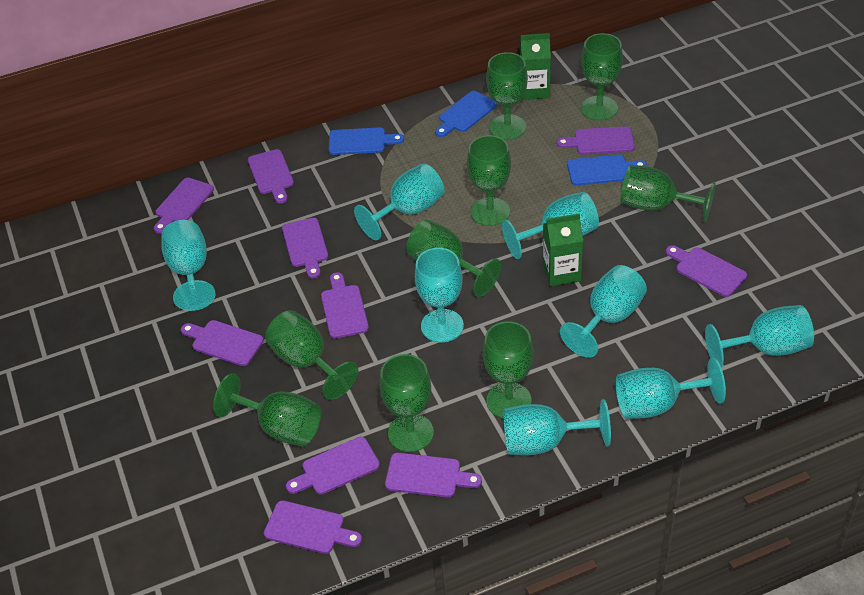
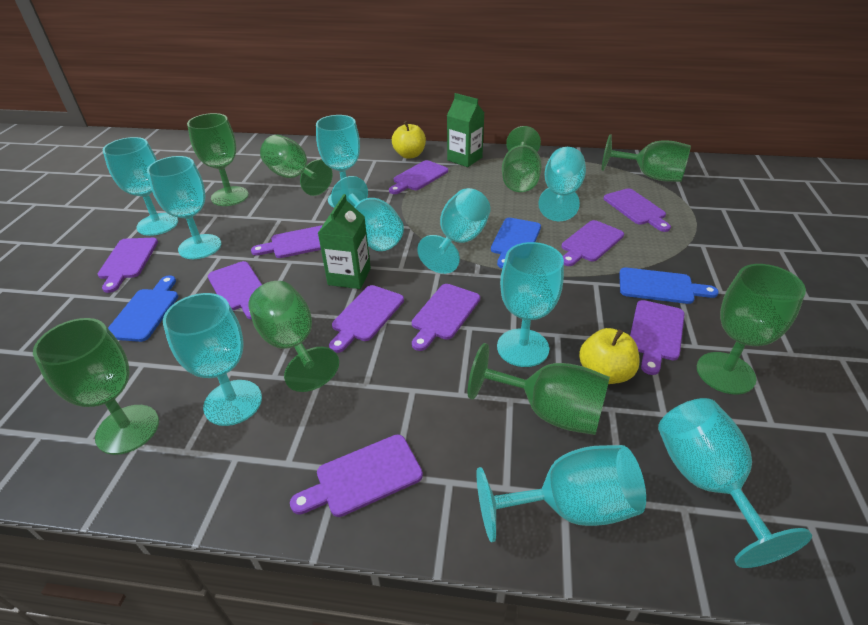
green goblet: [213,373,321,447] [265,310,359,400] [380,354,434,452] [406,220,501,297] [467,135,511,226] [483,321,533,419] [486,52,528,140] [581,33,623,121] [620,165,716,222] = 9 -> [33,318,159,455] [187,113,249,206] [248,281,339,392] [260,135,333,196] [468,343,610,435] [502,126,542,192] [602,135,691,182] [697,264,806,395] = 8
turquoise goblet: [161,220,216,311] [354,163,445,240] [415,248,464,343] [502,192,599,259] [504,399,611,455] [560,265,647,358] [616,358,726,419] [705,305,814,367] = 8 -> [103,137,178,236] [147,156,221,259] [163,293,262,426] [316,115,360,208] [331,176,404,251] [417,188,491,274] [476,445,646,542] [497,242,564,367] [538,147,586,221] [658,398,812,568] = 10
yellow apple: none = 0 -> [392,121,426,159] [579,328,640,384] = 2

